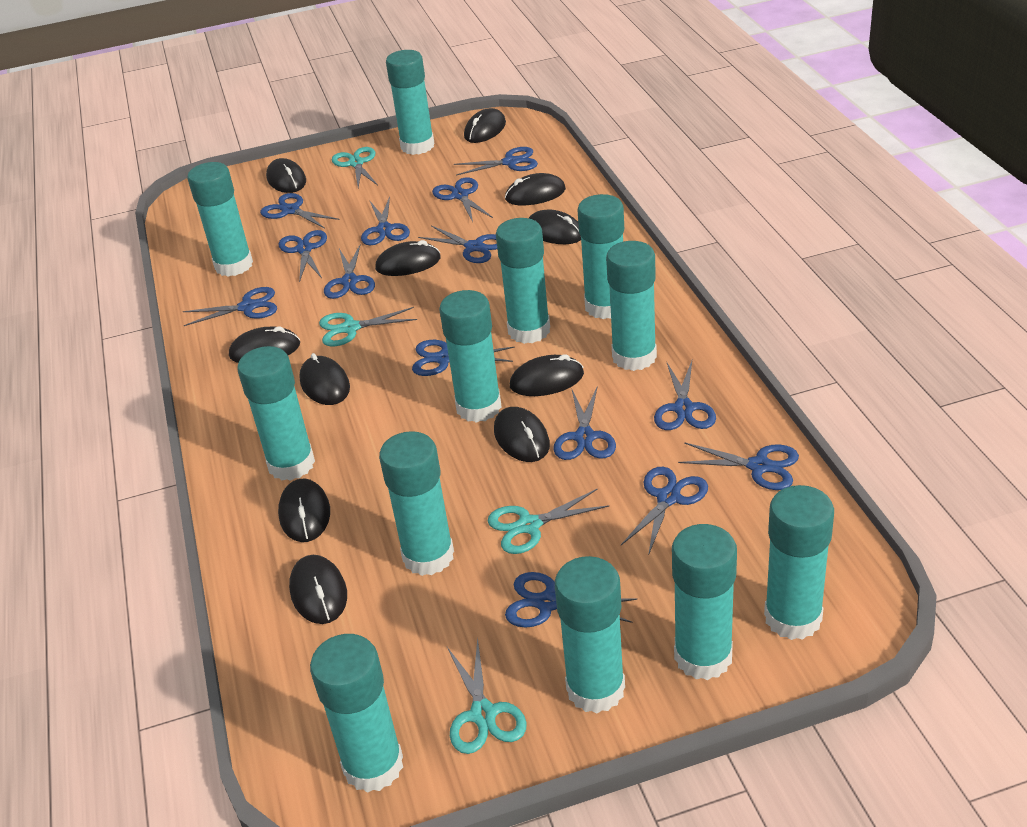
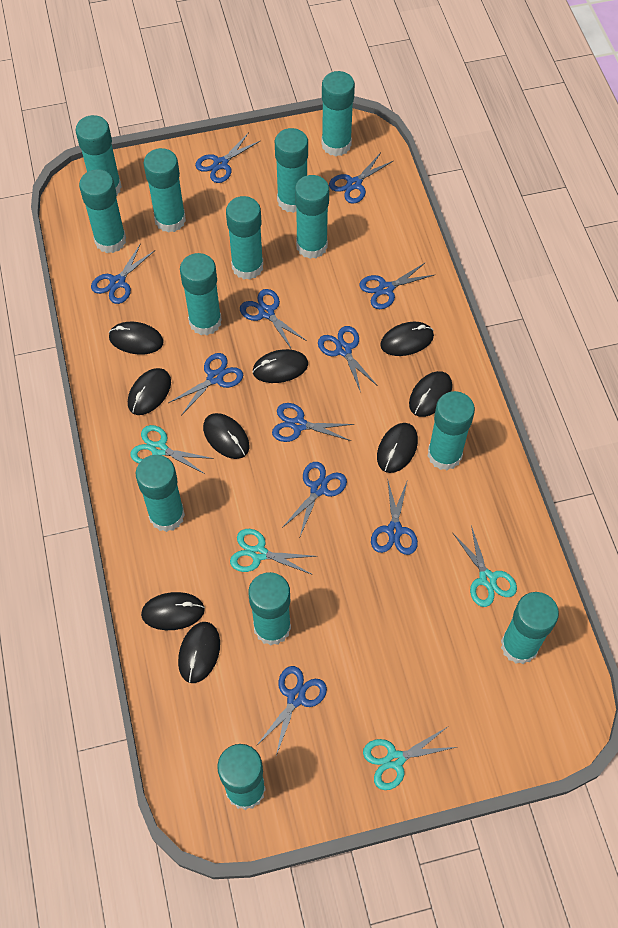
black mouse: [229,326,300,363] [266,158,306,193] [278,478,330,542] [289,555,347,624] [299,353,350,405] [375,240,441,276] [464,108,506,143] [494,407,550,462] [505,173,566,205] [510,354,584,396] [529,210,581,244] = 11 -> [109,322,164,355] [128,368,171,415] [141,592,205,630] [178,622,220,683] [203,413,249,459] [253,349,308,383] [377,423,418,473] [380,322,434,356] [409,371,452,417] = 9
blue scissors: [183,287,277,326] [260,193,340,229] [279,230,327,282] [324,245,375,299] [361,196,410,245] [412,340,514,376] [418,225,497,263] [432,177,493,222] [454,147,538,176] [505,572,637,628] [554,386,616,460] [621,467,708,556] [654,361,716,430] [678,442,799,490] = 14 -> [91,243,155,304] [168,353,243,416] [195,132,260,183] [240,289,307,350] [256,666,327,756] [272,403,354,442] [282,462,347,536] [318,326,378,392] [329,154,393,204] [360,262,434,309] [371,478,418,555] = 11
turquoise glue stick: [187,162,253,277] [237,346,315,481] [310,634,403,793] [379,431,454,576] [386,50,435,155] [439,290,502,423] [496,218,550,344] [555,556,625,713] [577,194,624,319] [606,241,657,371] [672,524,737,680] [764,485,834,640] = 12 -> [76,115,122,196] [79,169,126,253] [136,455,185,532] [144,148,186,233] [180,253,222,335] [217,744,266,810] [226,196,264,280] [248,572,291,646] [275,128,308,213] [295,175,329,259] [322,71,355,156] [428,391,475,470] [501,592,559,664] = 13

